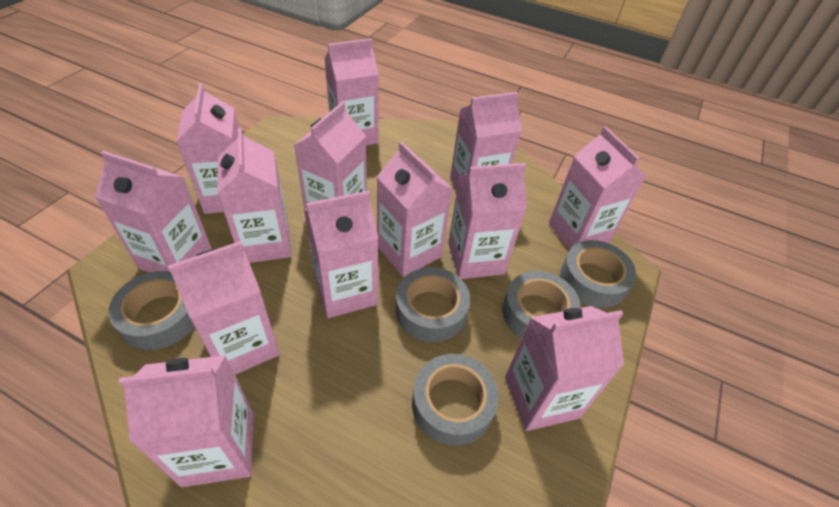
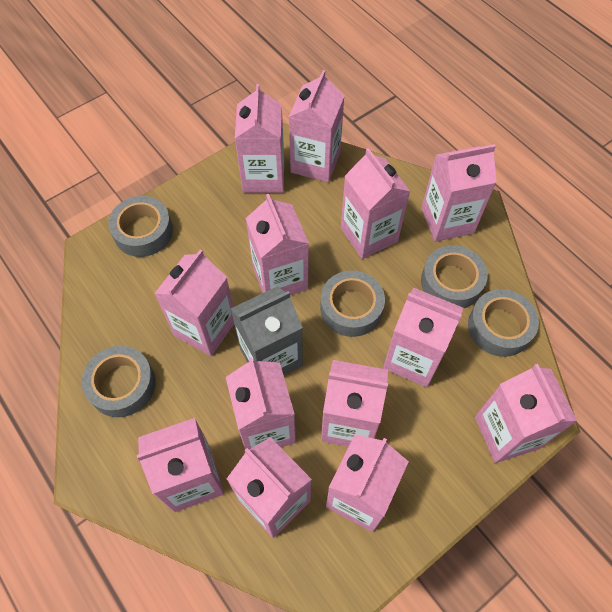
grey carton: none = 0 -> [231,286,303,375] = 1

